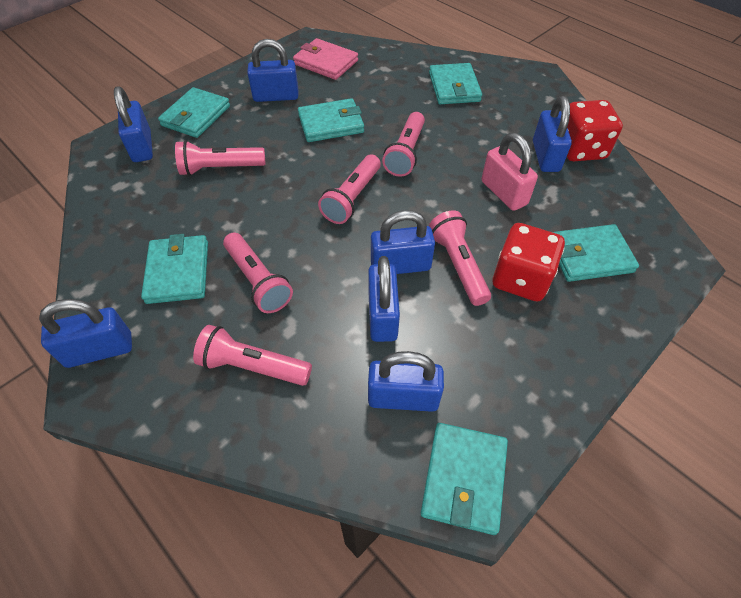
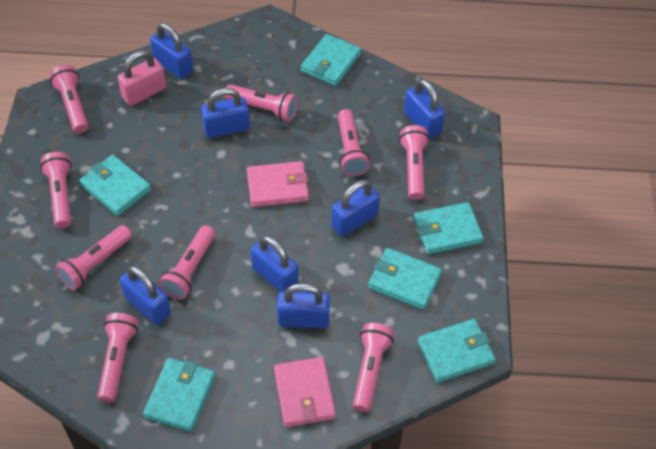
pink flashlight: [175,140,265,176] [193,325,312,386] [223,232,293,313] [318,154,381,224] [382,112,425,177] [429,210,491,306] = 6 -> [40,152,72,228] [50,65,88,134] [55,225,132,290] [97,313,138,402] [159,225,215,299] [224,85,298,122] [338,109,370,176] [353,323,394,412] [399,125,429,200] = 9
pink wallet: [293,38,358,80] = 1 -> [247,161,309,207] [274,357,336,427] = 2
red dice: [493,223,565,301] [567,100,623,161] = 2 -> none = 0

